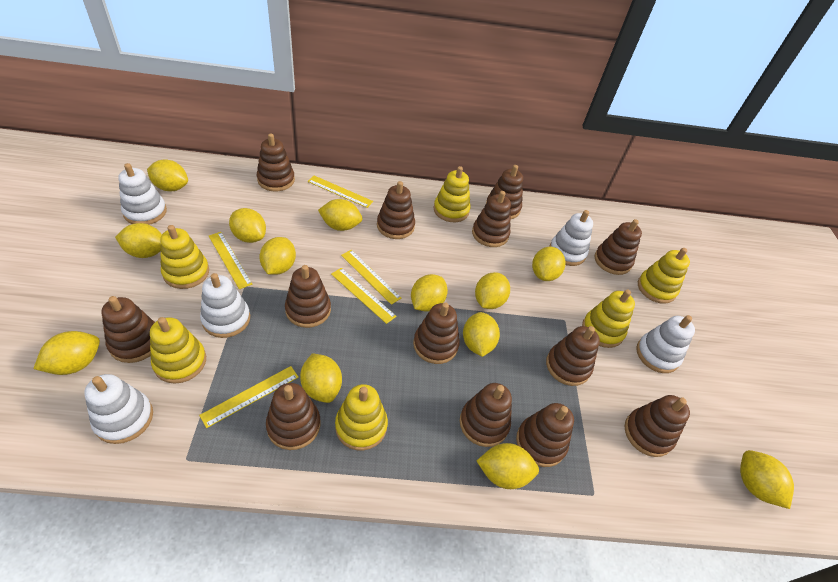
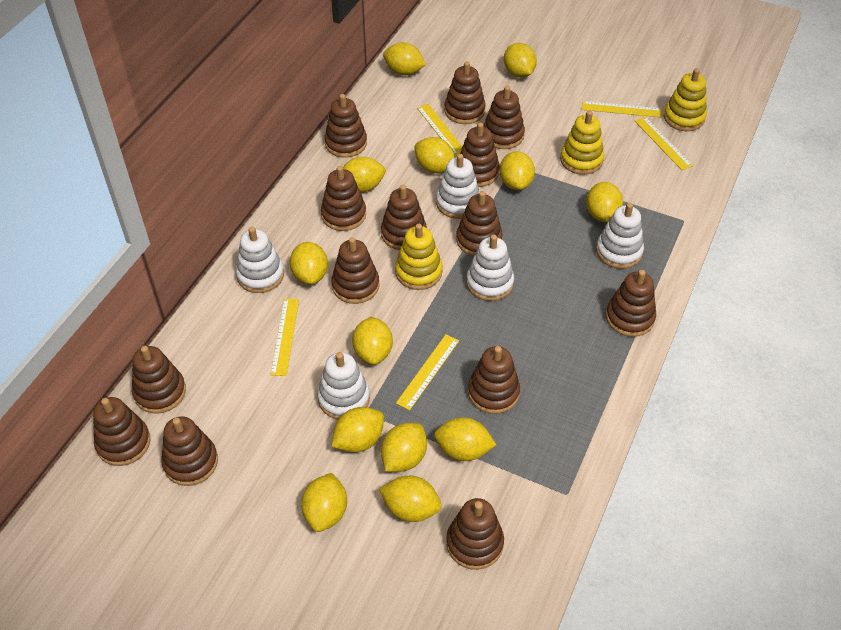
brown stacking toy: [101,296,155,363] [257,134,295,192] [266,383,320,450] [285,265,331,328] [377,181,415,239] [413,302,460,364] [460,383,512,447] [472,191,511,247] [486,165,523,219] [516,403,574,467] [546,326,600,386] [595,219,642,275] [625,395,690,457] = 13 -> [93,397,150,466] [132,346,186,414] [161,416,218,486] [321,166,366,231] [324,94,367,158] [331,237,379,304] [381,185,427,250] [444,61,486,124] [446,498,504,570] [456,191,503,256] [460,123,500,187] [468,346,520,414] [484,86,525,149] [606,270,656,337] = 14
yellow stacking toy: [150,317,206,383] [160,225,209,289] [335,384,388,451] [434,166,471,222] [582,289,635,348] [638,248,690,304] = 6 -> [395,224,443,290] [560,110,604,175] [664,68,707,131] = 3

